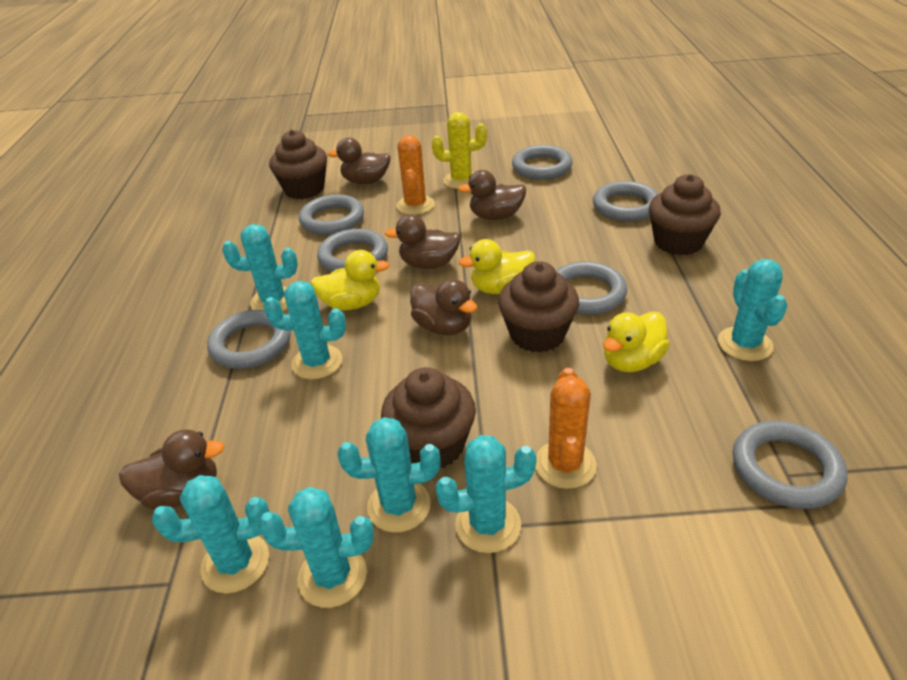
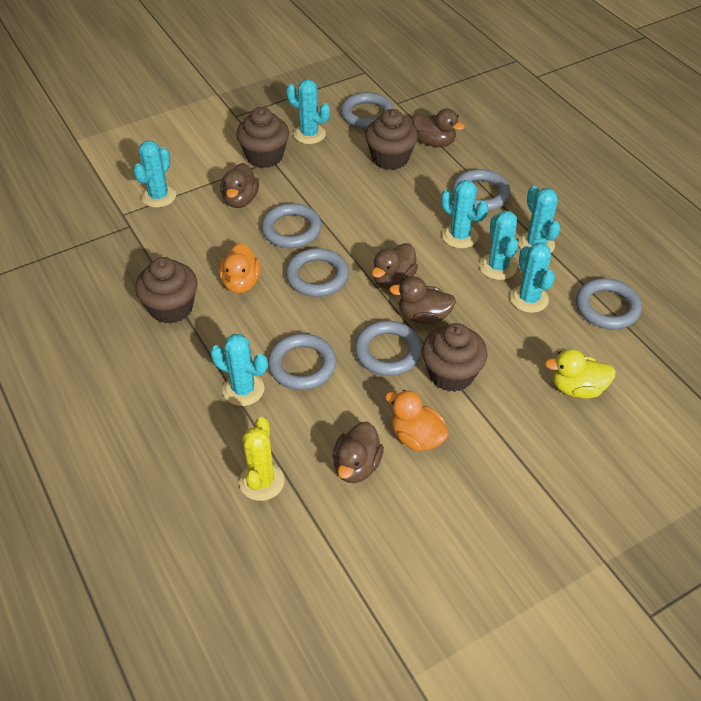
orange cactus: [396,135,435,215] [535,368,597,489] = 2 -> none = 0
orange duck: none = 0 -> [219,243,261,293] [385,390,449,451] = 2
yellow duck: [311,250,389,310] [459,239,535,294] [603,311,670,372] = 3 -> [545,349,616,398] = 1

